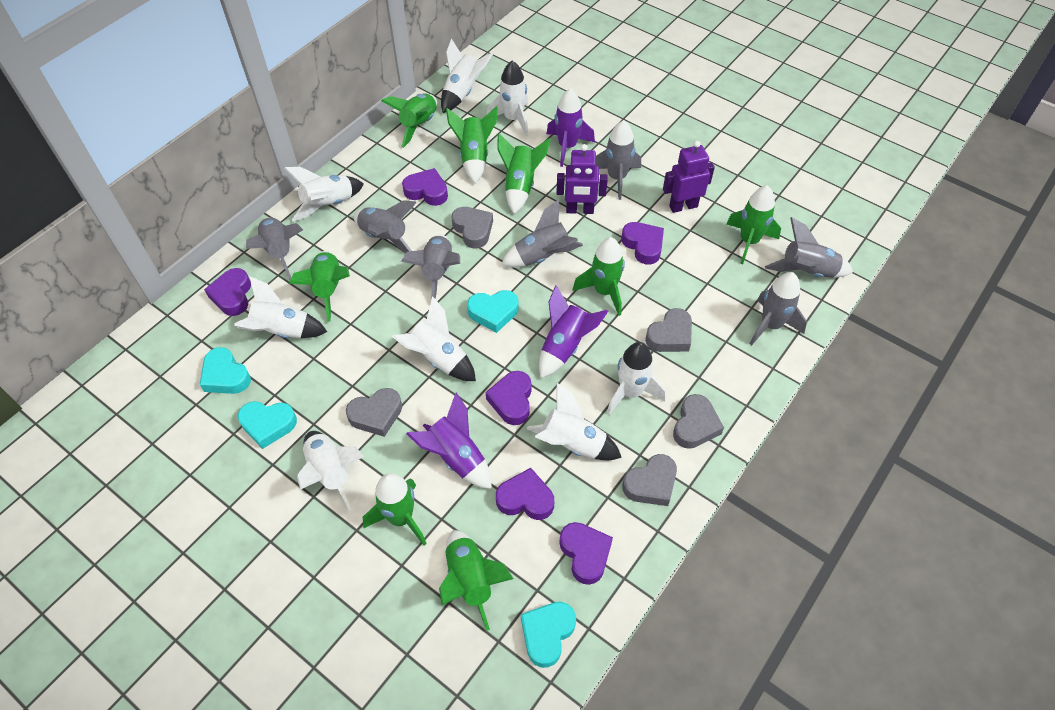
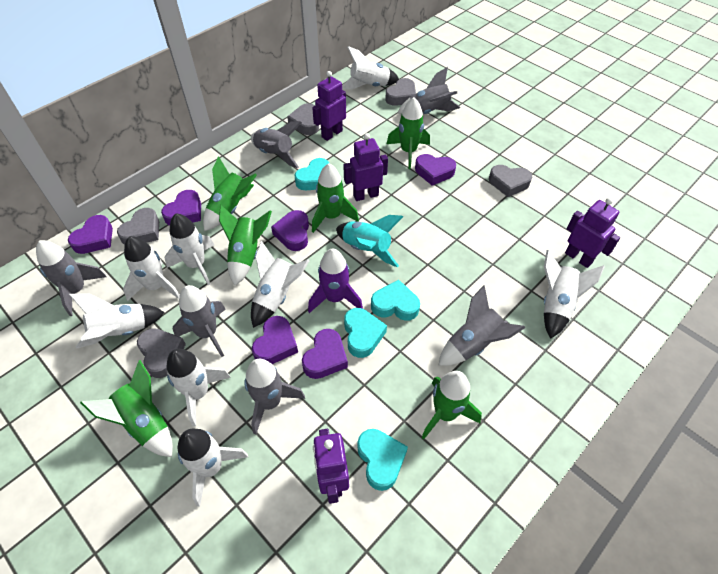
green rocket: [289,251,350,322] [363,473,427,546] [381,93,437,148] [439,530,514,631] [446,106,498,184] [497,133,551,214] [573,237,625,316] [726,185,781,264] = 8 -> [80,360,173,457] [203,156,257,231] [219,205,272,286] [312,163,359,233] [387,97,430,169] [421,371,482,439] = 6
grey rocket: [246,217,303,280] [354,200,417,253] [401,234,460,298] [501,199,583,268] [596,120,641,200] [750,272,807,345] [765,217,853,278] = 7 -> [36,240,107,316] [173,285,226,357] [244,359,305,435] [251,121,302,169] [397,67,460,114] [439,285,525,366] = 6
purple robot: [556,144,608,214] [663,141,715,213] = 2 -> [312,71,346,141] [313,429,349,504] [343,133,388,201] [565,198,620,268] = 4
purple rocket: [406,392,491,489] [539,285,608,378] [546,88,595,167] = 3 -> [308,248,363,313] = 1
turquoise rocket: none = 0 -> [336,215,403,268] = 1

